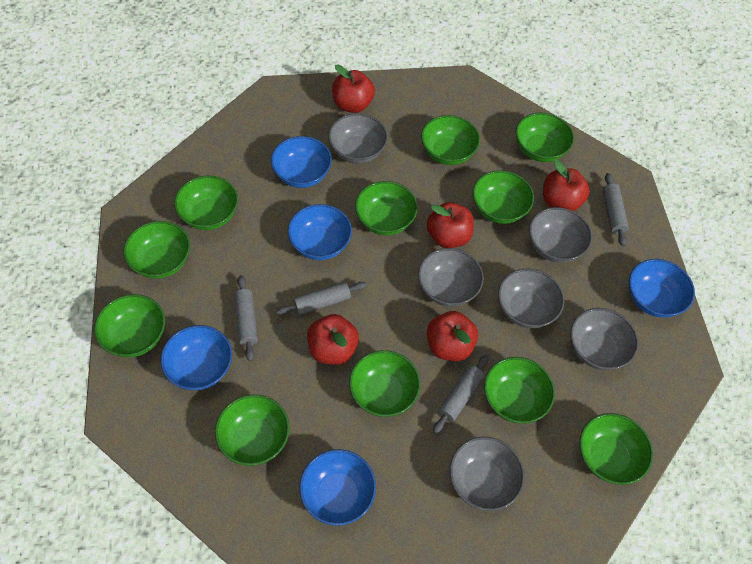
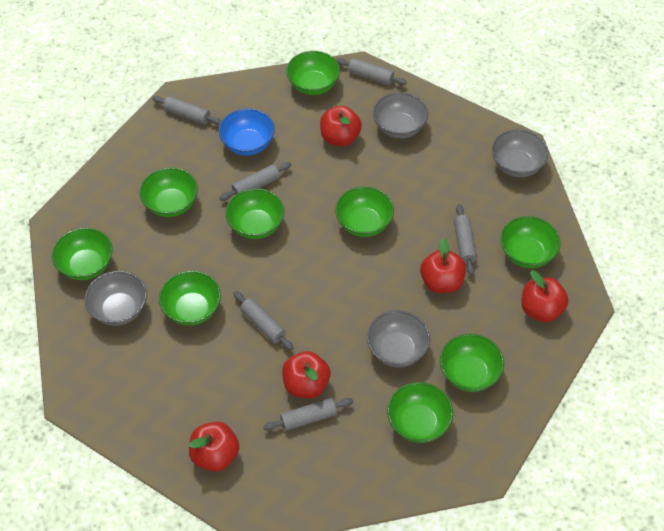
blue bowl: [161,325,232,390] [271,136,332,188] [288,204,352,260] [299,449,376,526] [629,259,695,318] = 5 -> [219,109,275,155] = 1
green bowl: [94,294,165,357] [123,221,190,279] [174,176,238,230] [215,394,290,466] [349,350,420,417] [355,181,418,235] [421,115,480,165] [472,170,534,224] [484,357,555,424] [516,113,574,162] [579,413,653,485] = 11 -> [52,228,113,280] [139,167,198,217] [159,271,221,325] [225,188,284,239] [286,51,340,95] [335,186,394,237] [387,382,453,443] [440,334,504,392] [500,216,561,268] = 9
grey bowl: [328,113,388,164] [418,248,484,307] [450,437,525,511] [498,268,564,328] [529,207,592,263] [570,308,639,370] = 6 -> [85,271,147,326] [367,310,430,367] [373,92,428,138] [492,129,549,177] = 4
grey rolling pin: [234,275,258,362] [276,282,367,315] [433,355,489,434] [603,173,629,246] = 4 -> [152,96,222,125] [220,162,291,201] [233,291,293,350] [263,398,353,431] [336,58,407,85] [454,204,477,275] = 6

